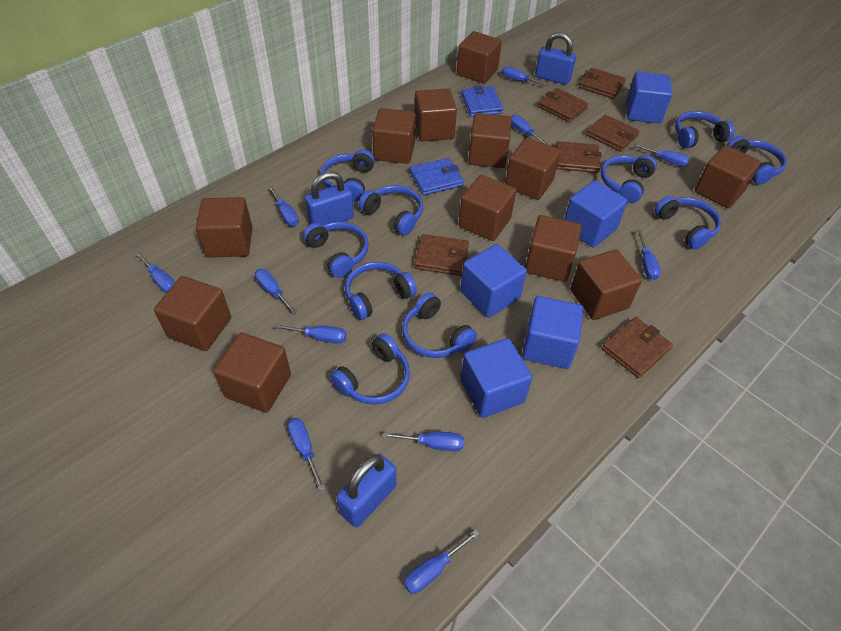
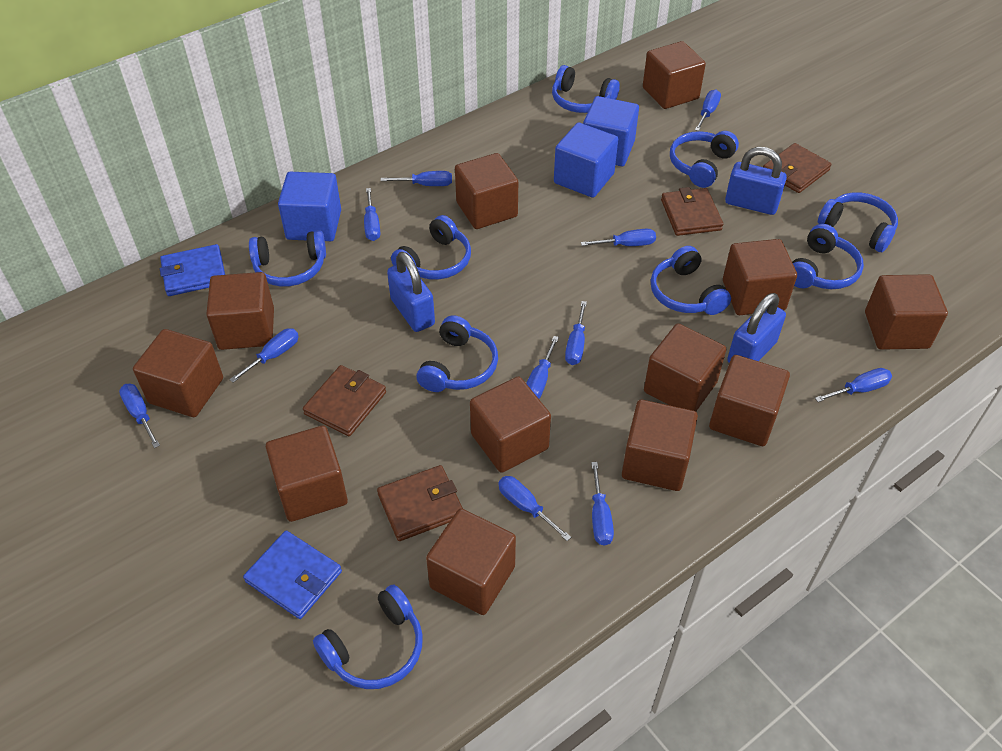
blue cube: [460,244,527,318] [461,338,533,418] [522,296,584,369] [564,180,628,248] [626,72,673,123] = 5 -> [278,172,341,241] [554,122,618,198] [583,96,639,166] = 3
blue headphones: [303,222,369,278] [320,150,375,201] [330,333,410,405] [345,262,417,320] [359,185,423,236] [402,292,477,358] [601,155,657,203] [654,196,721,249] [675,111,735,148] [727,136,787,185] = 10 -> [249,230,326,287] [313,584,423,689] [391,215,471,280] [416,315,498,392] [552,65,620,113] [651,246,731,315] [670,131,739,188] [792,224,864,289] [818,192,898,252] = 9
brown wallet: [414,234,469,276] [538,88,589,123] [556,141,602,173] [579,68,626,99] [586,115,639,152] [601,317,673,378] = 6 -> [303,365,386,436] [377,465,463,541] [661,187,723,236] [763,143,832,193] = 4

